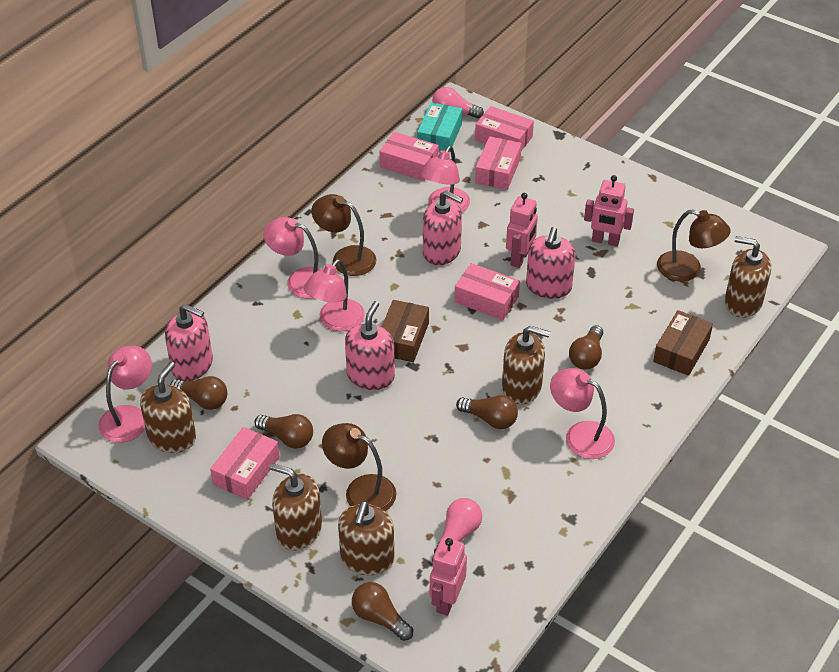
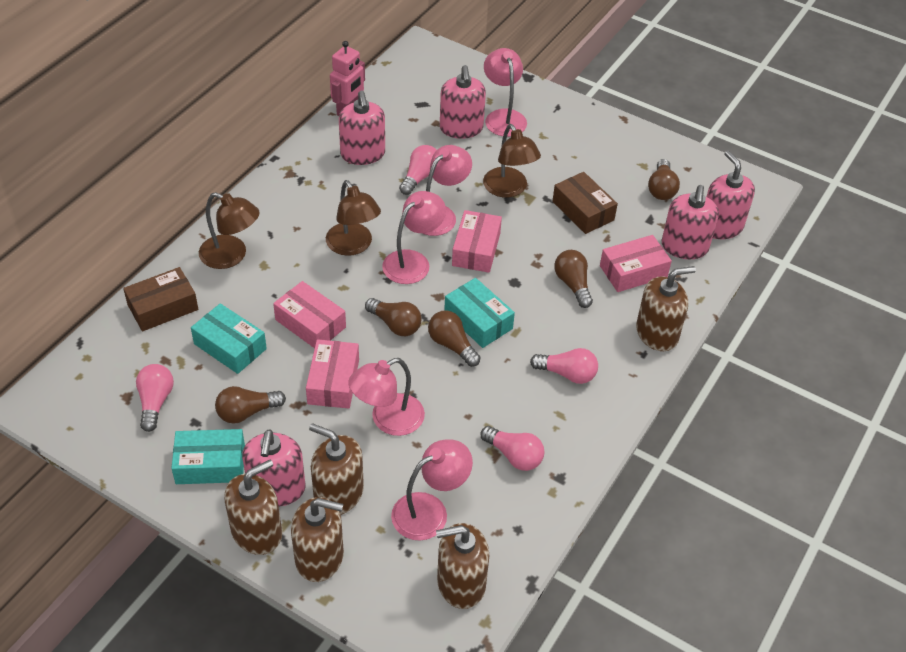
pink box: [210,427,280,500] [379,132,439,181] [454,263,520,320] [475,106,534,151] [475,136,522,190] = 5 -> [273,281,346,348] [306,339,359,409] [452,210,502,273] [600,235,672,292] = 4
pink light bulb: [432,87,484,118] [434,498,482,554] = 2 -> [136,364,174,432] [399,145,437,195] [481,426,544,471] [530,348,598,384] = 4
pink robot: [430,537,467,616] [506,193,538,268] [584,175,634,247] = 3 -> [330,41,365,116] = 1
pink soap dispenser: [165,304,213,381] [345,301,395,390] [423,190,463,265] [526,227,576,299] = 4 -> [242,429,305,506] [339,91,385,165] [440,65,486,139] [662,185,719,259] [706,151,755,239] = 5
turquoise box: [417,103,462,153] = 1 -> [171,429,245,484] [191,303,267,374] [444,278,515,348] = 3

